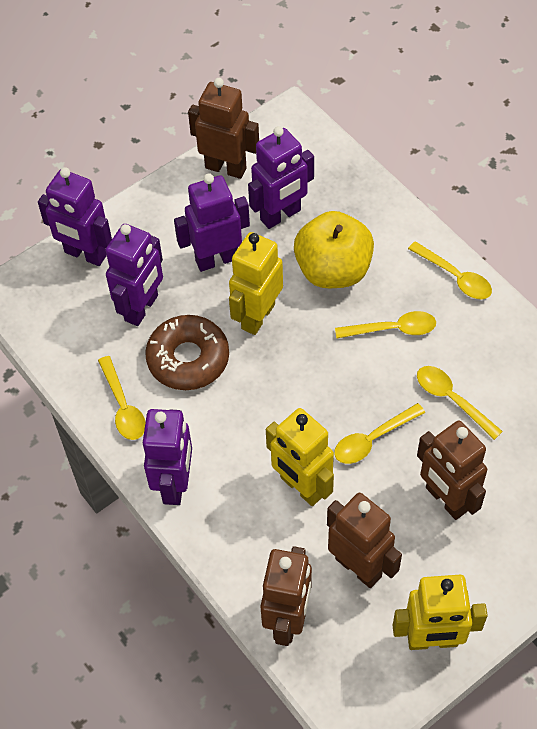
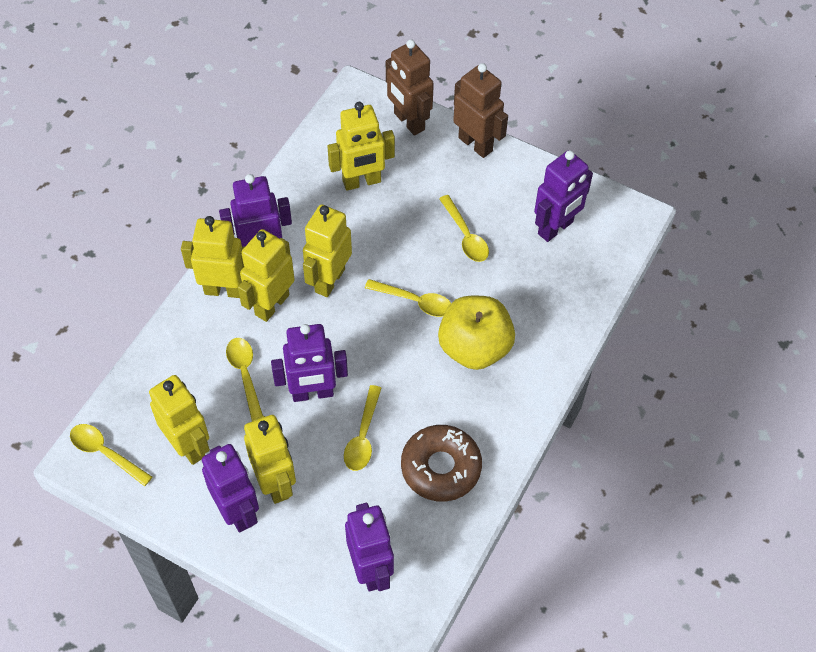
brown robot: [188,78,259,179] [260,546,312,646] [327,493,402,588] [417,421,487,520] = 4 -> [386,39,434,136] [453,63,508,158] = 2
yellow robot: [229,232,283,335] [266,408,334,506] [392,575,488,650] = 3 -> [149,375,210,465] [181,216,244,298] [238,229,295,322] [244,415,296,504] [303,204,352,297] [327,102,395,191] = 6

